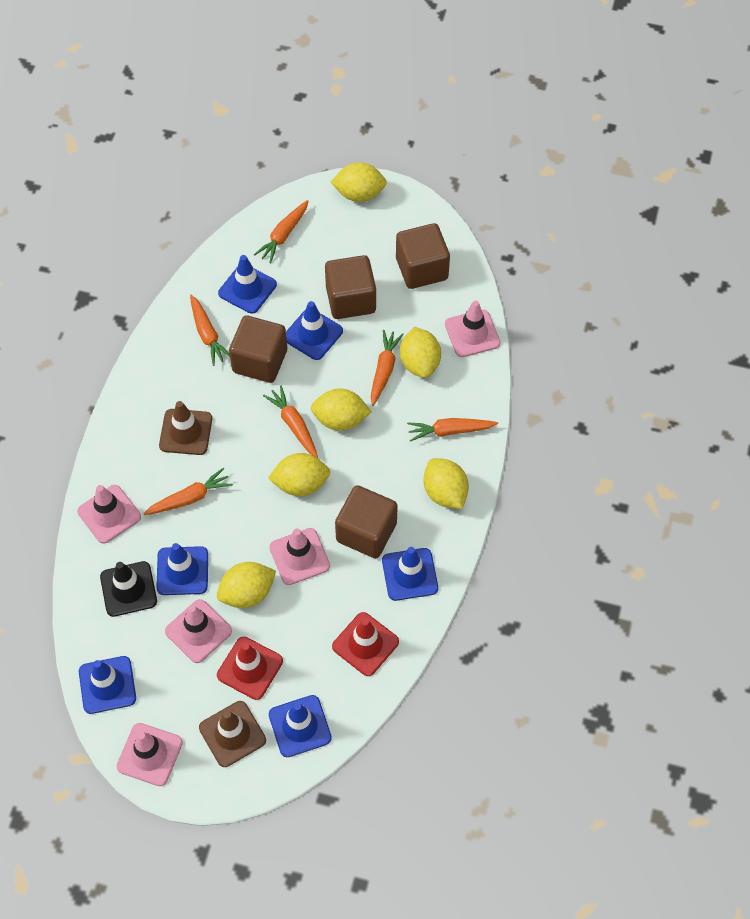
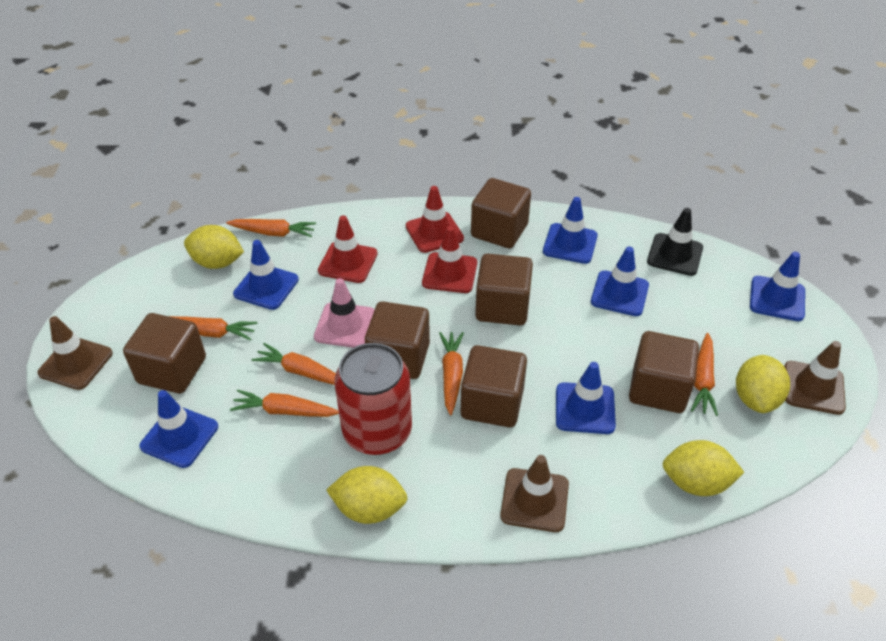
brown cube: [229,316,287,383] [325,255,376,319] [335,485,398,558] [396,223,450,289] = 4 -> [123,313,206,393] [365,301,430,379] [461,345,527,427] [471,178,531,248] [475,254,533,325] [629,331,699,413] = 6
brown traffic cone: [159,401,212,455] [199,701,266,767] = 2 -> [37,316,113,390] [500,455,569,532] [784,341,846,415] = 3
pink traffic cone: [77,485,141,544] [117,723,183,786] [165,599,232,663] [269,528,330,585] [445,300,500,357] = 5 -> [314,278,375,348] = 1
red can: none = 0 -> [334,343,412,455] = 1
red traffic cone: [217,637,283,700] [332,612,399,676] = 2 -> [318,215,378,283] [406,186,464,253] [422,226,477,293] = 3
yellow lemon: [217,562,276,608] [268,453,330,496] [311,389,372,431] [331,162,387,202] [400,327,441,378] [423,458,469,509] = 6 -> [184,225,244,269] [326,466,408,524] [663,440,745,496] [736,355,790,413] = 4

